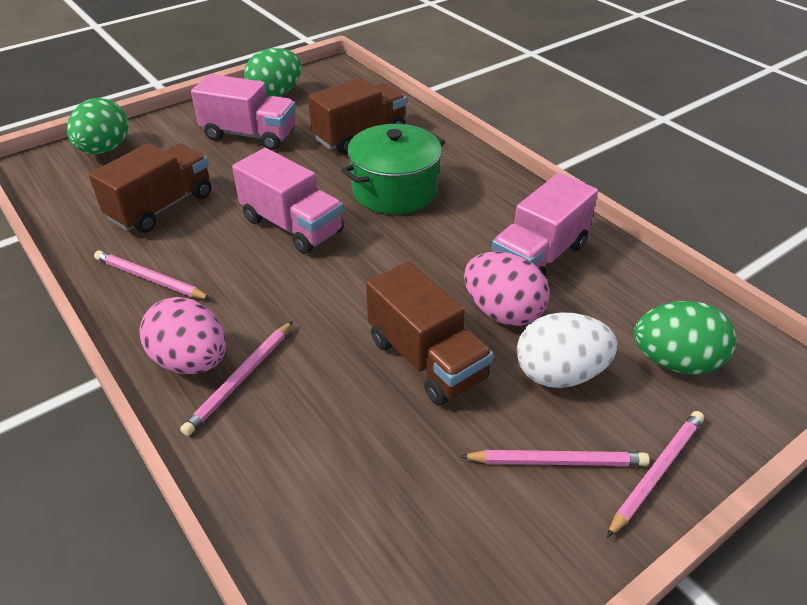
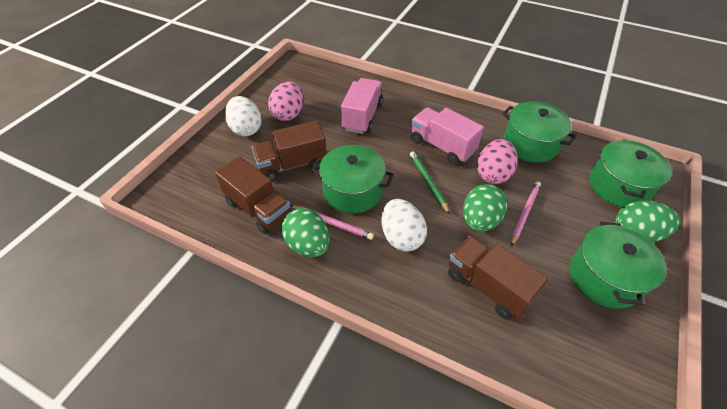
green pencil: none = 0 -> [410,152,450,214] = 1
green pot: [341,124,445,214] = 1 -> [312,145,393,214] [502,101,577,163] [570,222,666,309] [589,139,672,207] = 4
pink pencil: [94,251,211,299] [180,321,293,436] [460,450,650,466] [607,411,704,538] = 4 -> [290,205,374,240] [511,181,541,246] = 2
pink truck: [191,74,296,150] [232,148,343,254] [491,173,598,277] = 3 -> [341,78,383,134] [411,107,484,164] = 2
white egg: [517,312,618,388] = 1 -> [225,96,262,136] [381,199,427,252] = 2

